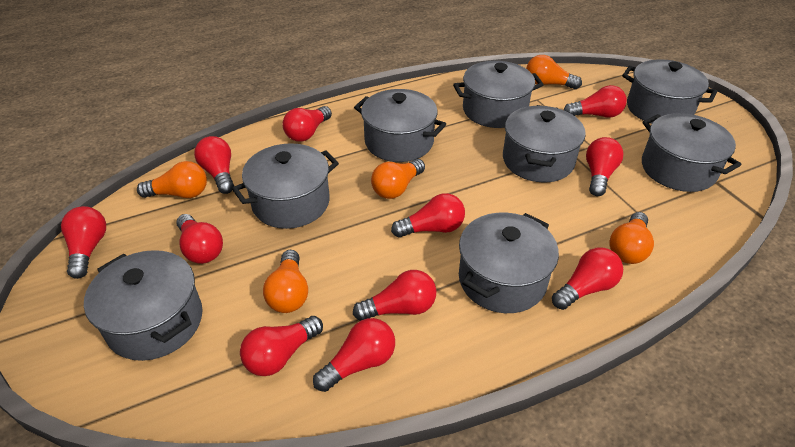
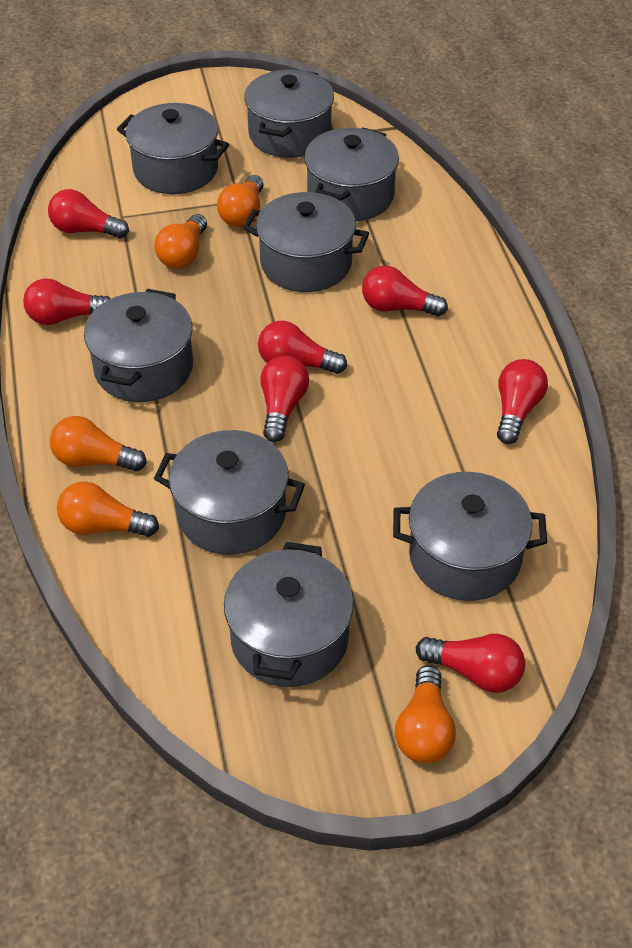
red light bulb: [61,206,106,279] [176,214,223,264] [194,136,234,194] [240,316,323,376] [282,106,332,141] [313,318,395,392] [353,270,436,321] [391,193,465,238] [552,248,623,310] [564,85,627,118] [586,137,624,196] = 11 -> [23,279,110,325] [48,189,129,239] [258,321,347,374] [260,355,309,442] [362,266,448,317] [416,634,525,693] [497,359,548,444] = 7

